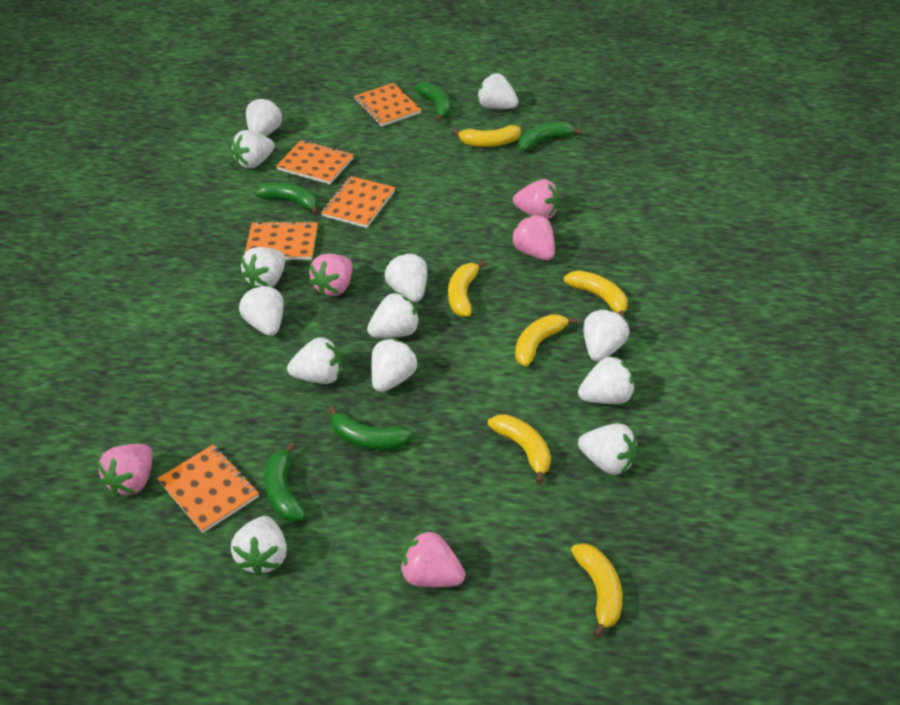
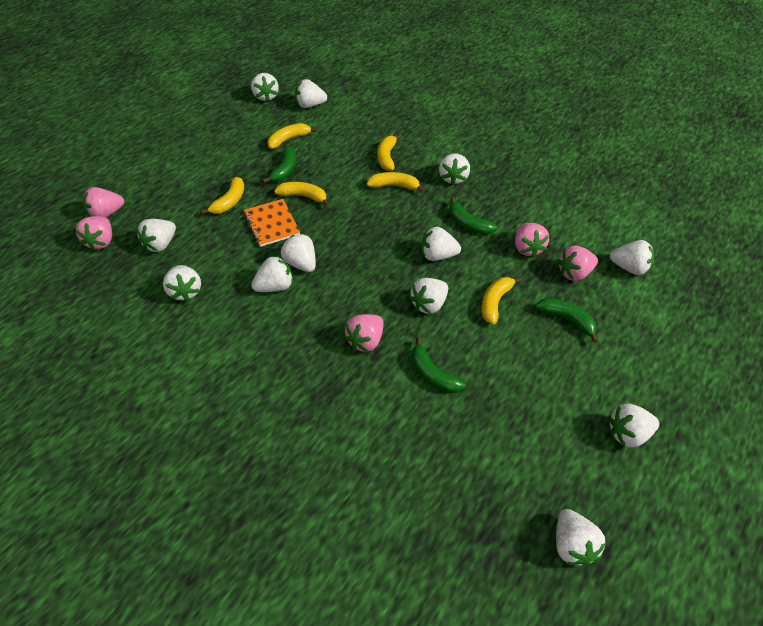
green banana: [255,182,319,215] [264,442,306,522] [328,406,412,450] [415,82,451,122] [518,122,582,151] = 5 -> [263,146,296,183] [412,337,466,393] [449,197,497,235] [535,298,598,343] = 4
orange notebook: [157,444,259,533] [245,221,318,260] [276,140,354,184] [321,176,395,228] [354,83,421,127] = 5 -> [244,199,300,247] = 1
white strawberry: [231,130,275,169] [231,516,287,576] [239,286,284,336] [241,247,286,288] [246,97,282,136] [287,337,342,384] [367,292,420,338] [371,339,418,392] [385,253,427,302] [477,73,519,109] [578,356,635,404] [578,424,637,475] [583,309,629,362] = 13 -> [136,219,176,252] [163,265,201,301] [251,73,279,101] [251,255,293,292] [281,234,316,272] [295,79,327,108] [409,278,448,314] [421,227,461,261] [439,153,470,185] [556,509,606,566] [609,404,659,447] [610,240,654,275] = 12

